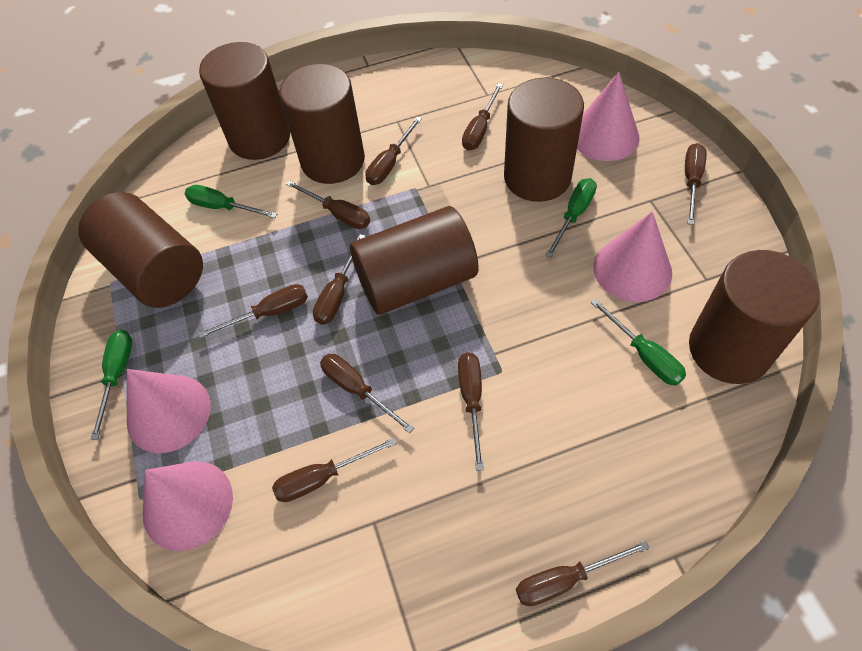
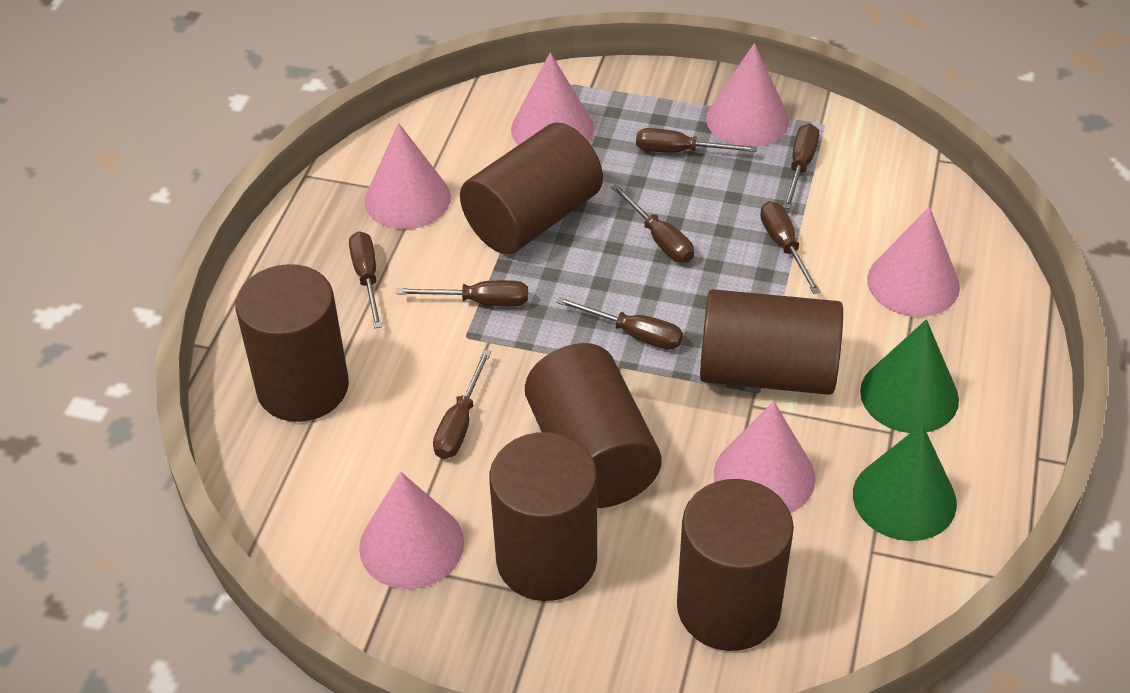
brown screwdriver: [198,284,308,338] [272,437,397,502] [286,180,370,229] [313,234,366,324] [320,354,414,433] [365,117,422,185] [458,353,484,471] [462,83,503,151] [516,541,650,606] [685,143,707,225] = 10 -> [349,231,382,329] [396,280,528,306] [433,350,491,459] [556,297,683,350] [611,184,694,263] [636,128,757,153] [760,201,821,294] [783,124,819,209] = 8
green cone: none = 0 -> [853,424,957,541] [860,319,959,433] = 2
green screwdriver: [91,330,132,440] [185,185,277,218] [545,178,597,258] [591,298,686,386] = 4 -> none = 0
pink cone: [127,369,211,453] [143,461,233,551] [577,72,639,161] [593,212,672,302] = 4 -> [359,472,464,589] [364,123,451,229] [511,53,594,145] [706,43,789,147] [714,401,816,513] [867,206,960,317] = 6

